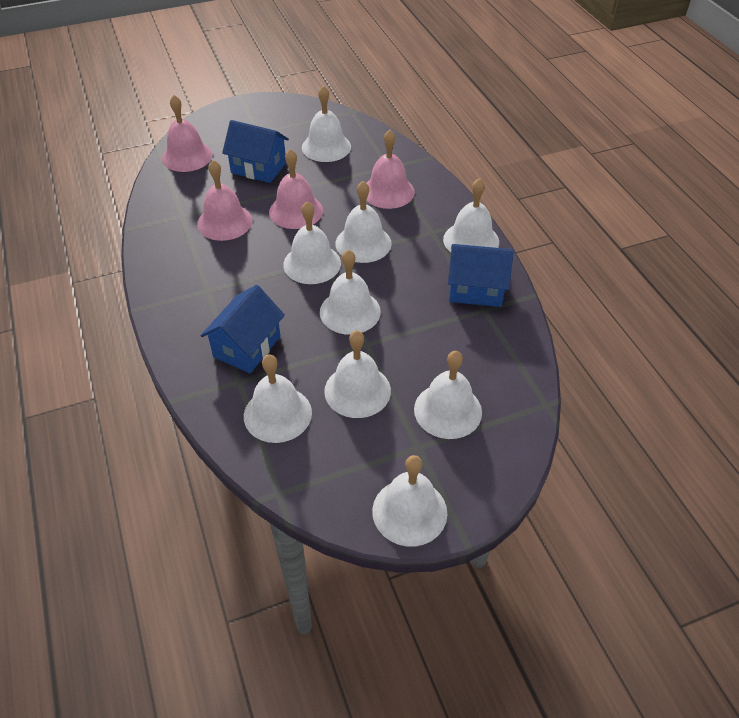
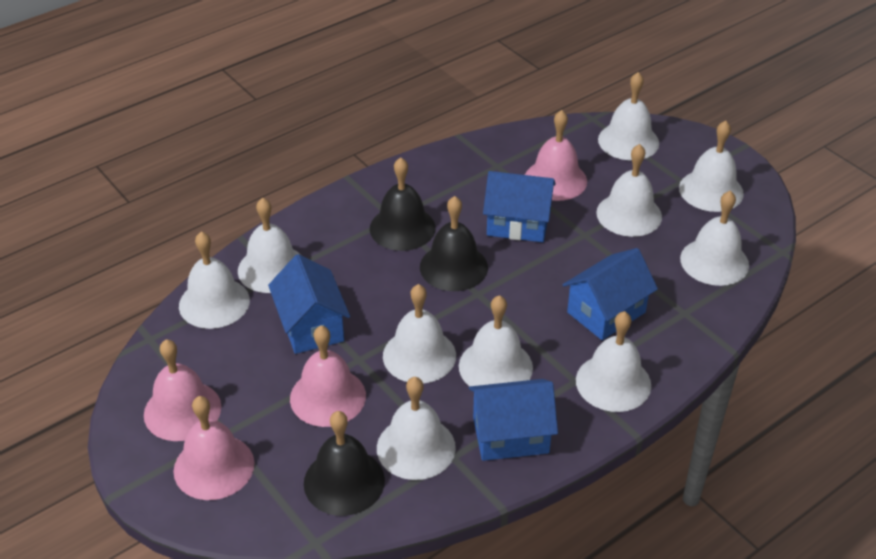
black bell: none = 0 -> [304,411,385,516] [370,157,436,251] [420,196,488,291] = 3
blue house: [201,285,285,373] [222,120,289,183] [448,244,513,307] = 3 -> [268,254,350,354] [469,379,558,461] [483,171,556,242] [562,248,658,340] = 4
white bell: [244,354,312,443] [283,201,341,284] [302,86,351,162] [320,249,381,335] [324,330,391,418] [335,181,392,263] [372,455,447,547] [414,351,482,439] [443,178,499,253] = 9 -> [179,232,250,329] [238,198,302,293] [377,377,456,480] [383,284,456,384] [459,295,533,386] [576,311,651,412] [596,144,662,237] [598,72,659,160] [679,120,744,212] [680,191,749,286] = 10

